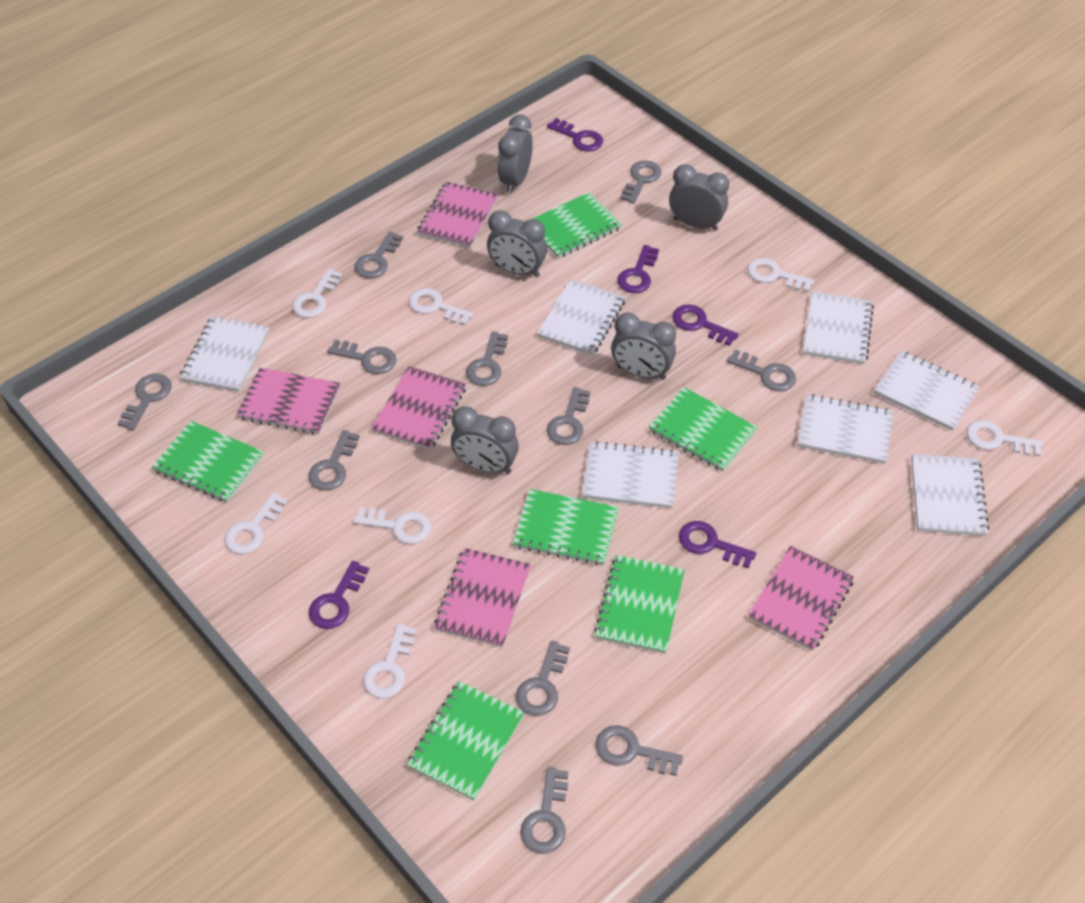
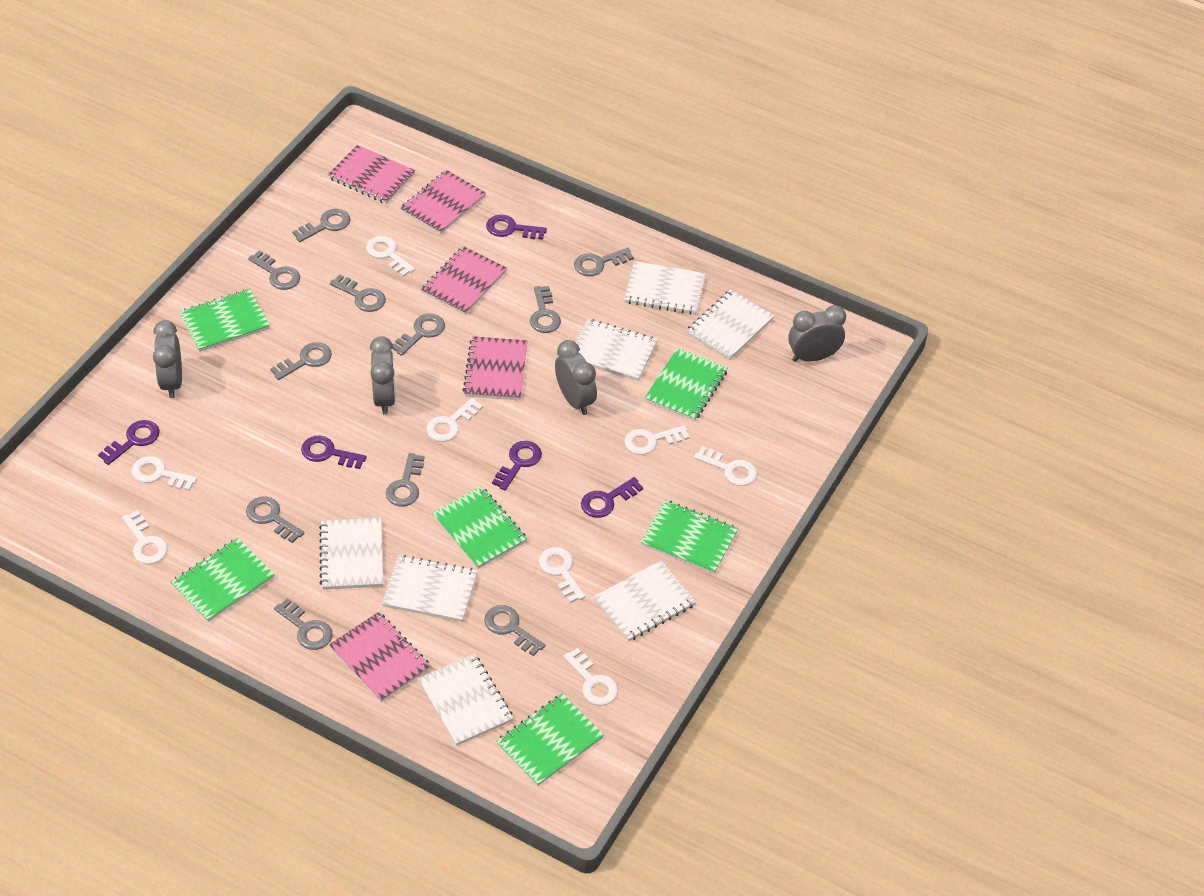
grey clock: [451,406,519,474] [487,210,547,277] [498,114,533,194] [611,312,676,380] [669,164,729,231] = 5 -> [153,320,182,398] [370,336,396,414] [555,340,597,415] [788,305,846,362] = 4
white key: [224,492,288,554] [292,268,342,318] [354,507,431,544] [363,624,417,698] [409,288,474,325] [747,258,815,292] [966,420,1043,456] = 7 -> [122,510,168,564] [131,456,197,491] [366,236,415,277] [426,398,483,442] [539,547,586,603] [563,648,618,706] [624,425,689,455] [694,446,757,486] = 8

